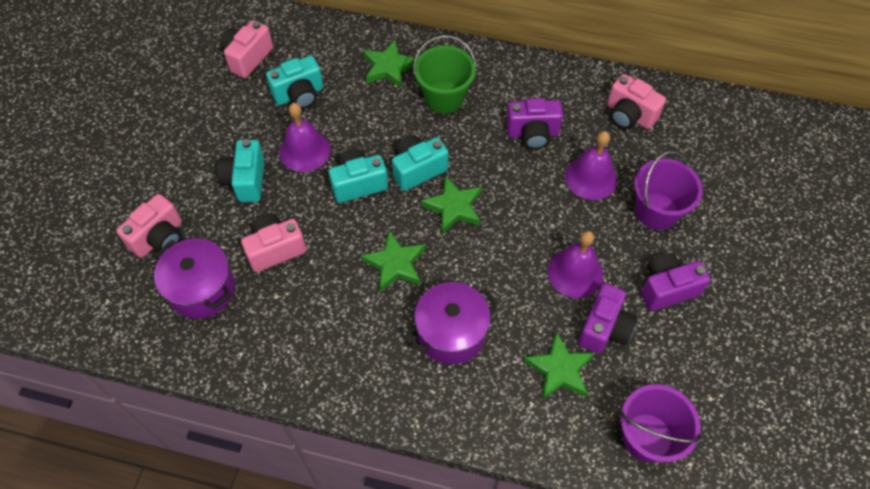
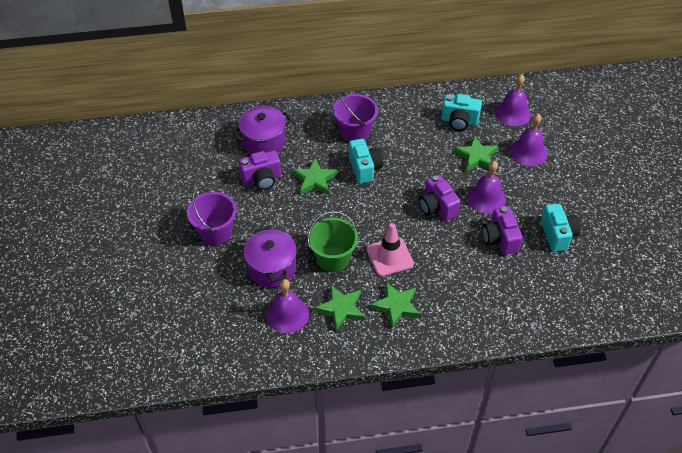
pink camera: [116,194,182,258] [220,20,273,78] [241,214,307,272] [607,74,666,129] = 4 -> none = 0
pink traffic cone: none = 0 -> [366,223,414,276] = 1
purple bell: [279,103,331,172] [548,231,603,298] [565,131,617,200] = 3 -> [266,279,309,333] [467,161,506,214] [495,74,531,126] [510,113,547,166] = 4
turquoise camera: [217,139,265,202] [266,56,323,109] [329,149,388,203] [392,135,449,191] = 4 -> [349,139,384,184] [441,94,482,131] [541,204,581,252] = 3

